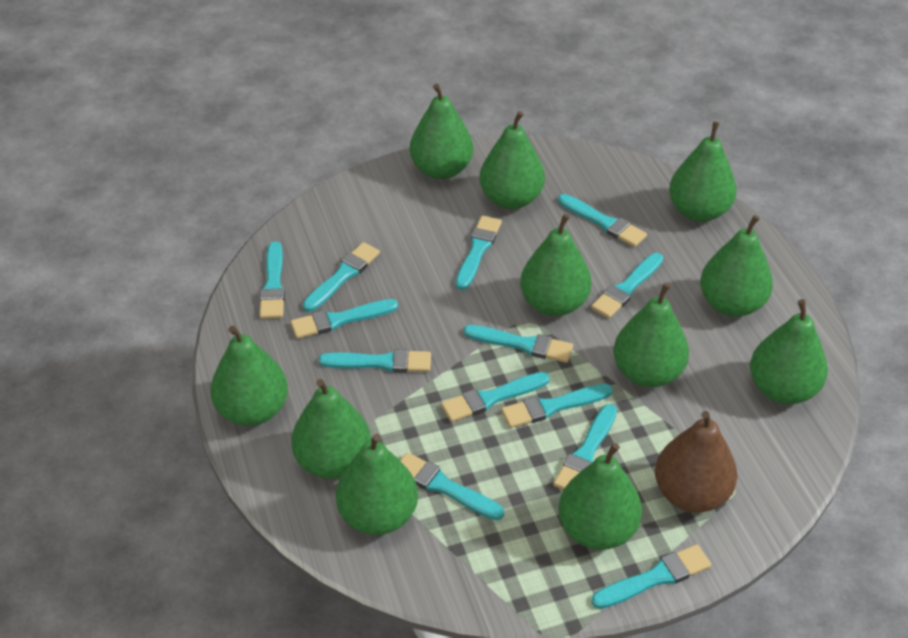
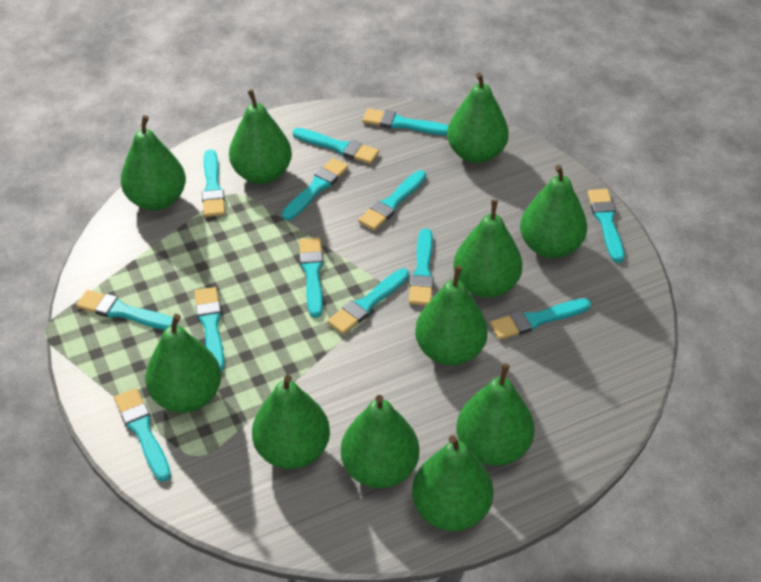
brown pear: [655,411,737,513] = 1 -> none = 0

